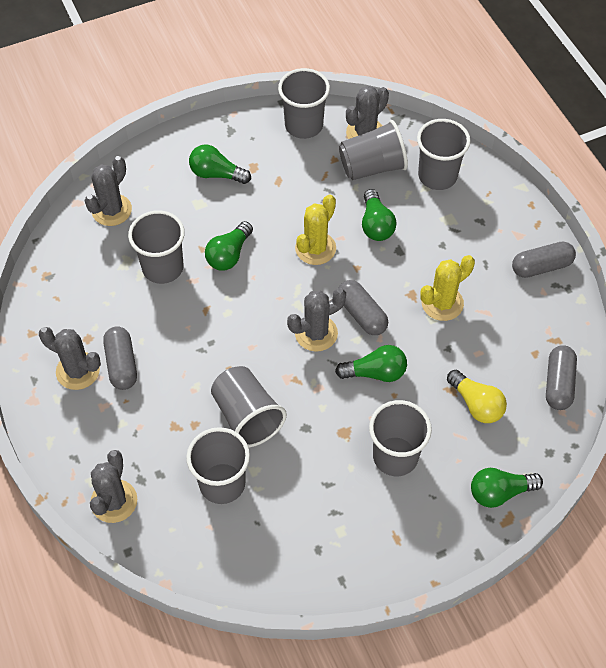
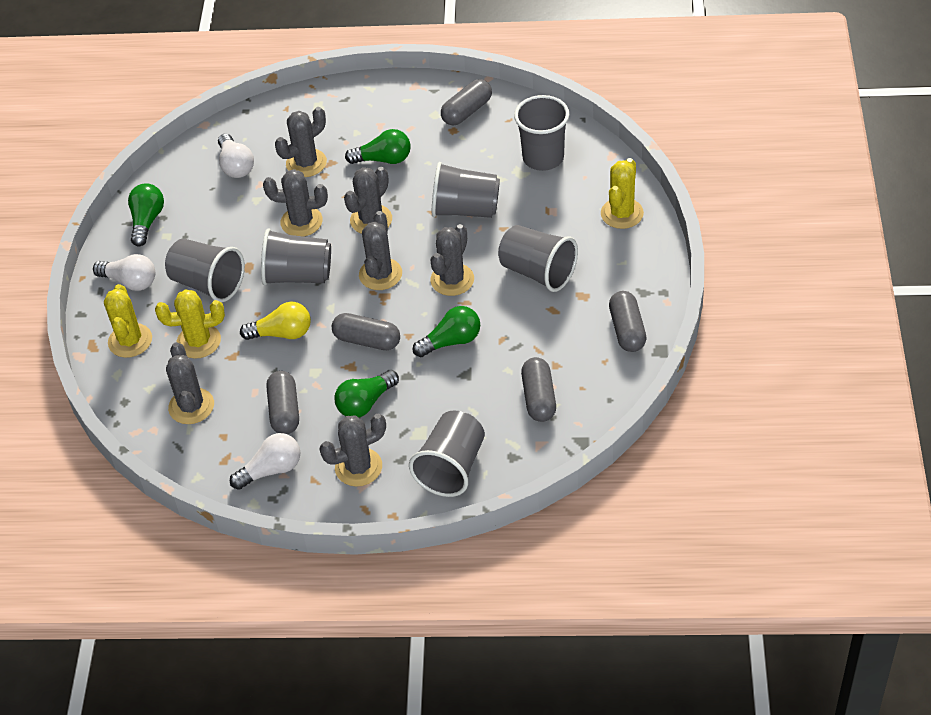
green light bulb: [189,144,251,184] [205,221,253,270] [335,345,407,382] [362,189,397,241] [471,468,543,508] = 5 -> [128,183,164,246] [335,370,399,418] [345,129,411,164] [413,306,480,357] = 4
grey cactus: [39,327,101,390] [84,156,132,226] [90,450,137,523] [287,288,346,352] [346,86,389,139] = 5 -> [166,342,214,424] [263,169,328,237] [275,107,327,177] [319,414,386,487] [344,167,392,234] [359,211,402,290] [430,224,474,296] = 7
grey capsule: [103,326,137,390] [338,280,388,335] [512,241,576,278] [546,345,577,410] = 4 -> [267,371,299,434] [331,313,400,350] [441,79,492,125] [521,357,556,422] [609,291,647,352] = 5
grey cup: [128,210,185,284] [186,427,250,504] [211,366,287,448] [278,68,330,139] [339,120,408,180] [369,400,432,476] [417,119,471,190] = 7 -> [165,239,245,302] [261,228,331,285] [409,410,485,497] [432,162,500,218] [498,225,578,292] [514,95,569,171] = 6
white light bulb: none = 0 -> [93,254,155,291] [218,133,254,178] [230,433,300,490] = 3
yellow cactus: [295,194,336,265] [420,255,475,321] = 2 -> [104,284,152,358] [155,289,225,359] [601,158,644,229] = 3

